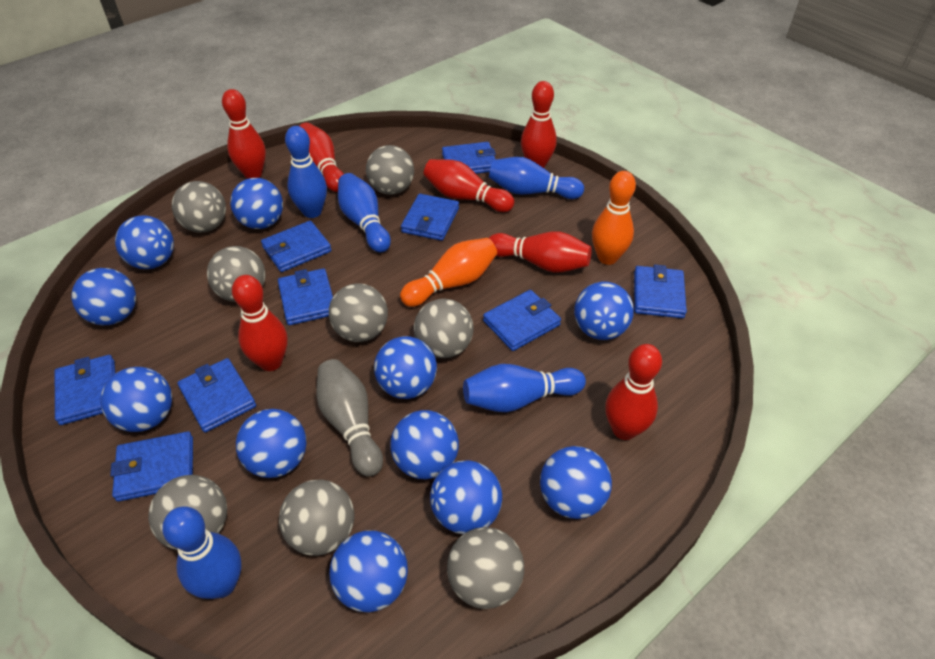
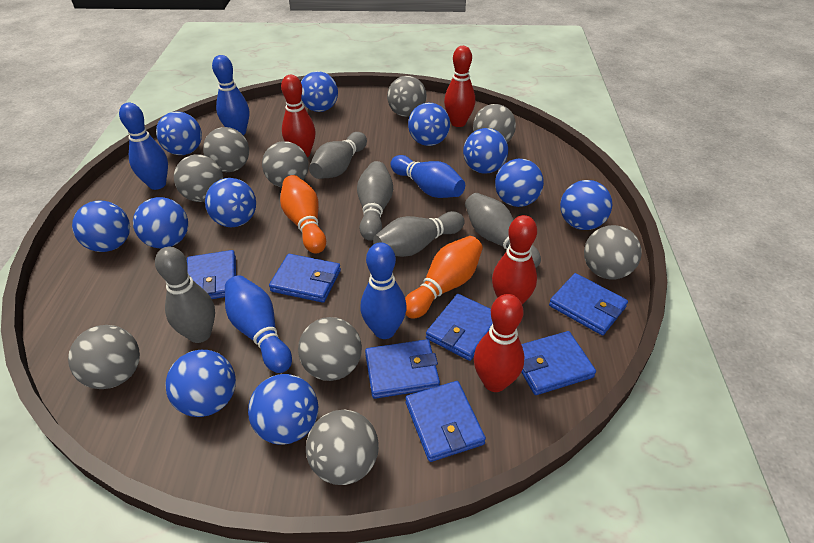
blue wallet: [55,355,115,425] [110,432,193,502] [177,358,256,433] [261,221,331,272] [278,268,333,325] [401,194,459,241] [442,142,496,174] [483,290,561,351] [634,264,687,318] = 9 -> [187,250,236,299] [269,254,341,303] [365,339,440,399] [405,381,486,462] [426,294,493,361] [521,331,596,395] [549,273,628,335] = 7
grey ball: [148,475,227,550] [172,181,226,233] [207,246,266,302] [279,480,354,556] [329,283,388,342] [366,145,414,195] [414,298,473,358] [447,527,524,609] = 8 -> [68,325,140,389] [174,154,223,202] [203,127,249,172] [262,141,309,187] [298,317,362,381] [306,409,379,485] [387,76,427,117] [473,104,516,142] [584,225,642,279] = 9
grey bowling pin: [317,359,383,477] = 1 -> [155,246,215,343] [309,132,367,179] [357,161,393,241] [373,211,464,257] [465,193,541,267] = 5
red bowling pin: [222,89,266,179] [232,275,287,371] [299,122,344,192] [424,159,514,212] [489,231,592,273] [521,81,557,168] [605,344,662,440] = 7 -> [281,75,316,158] [444,46,475,127] [474,294,525,392] [492,215,537,304] = 4

